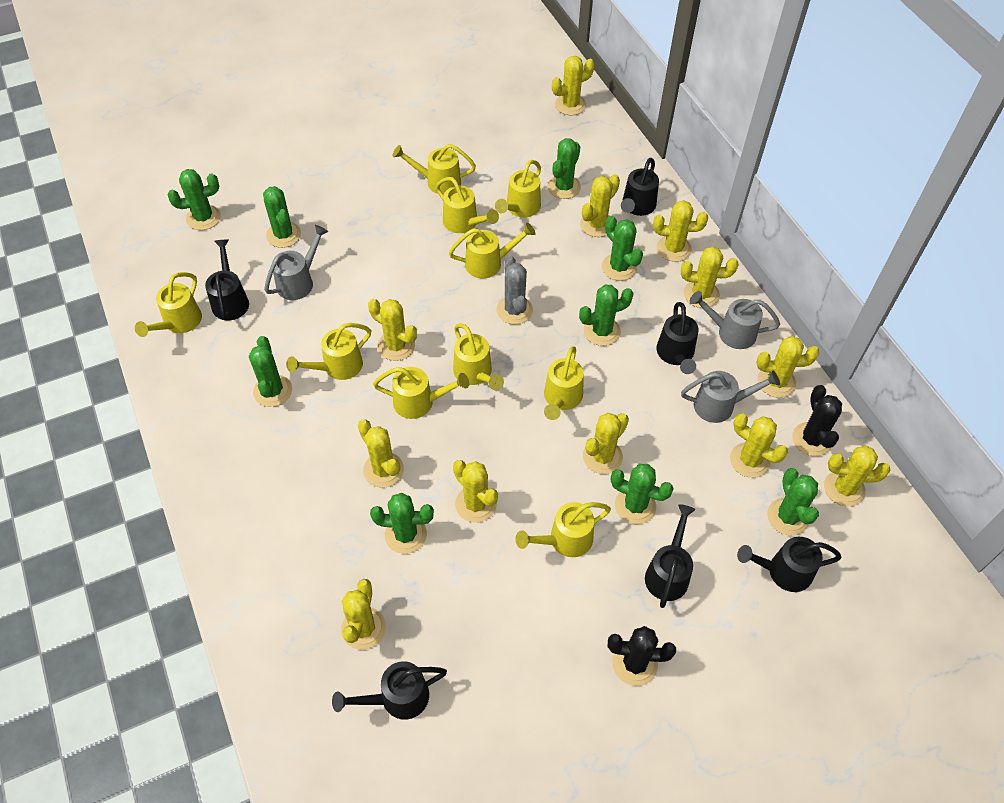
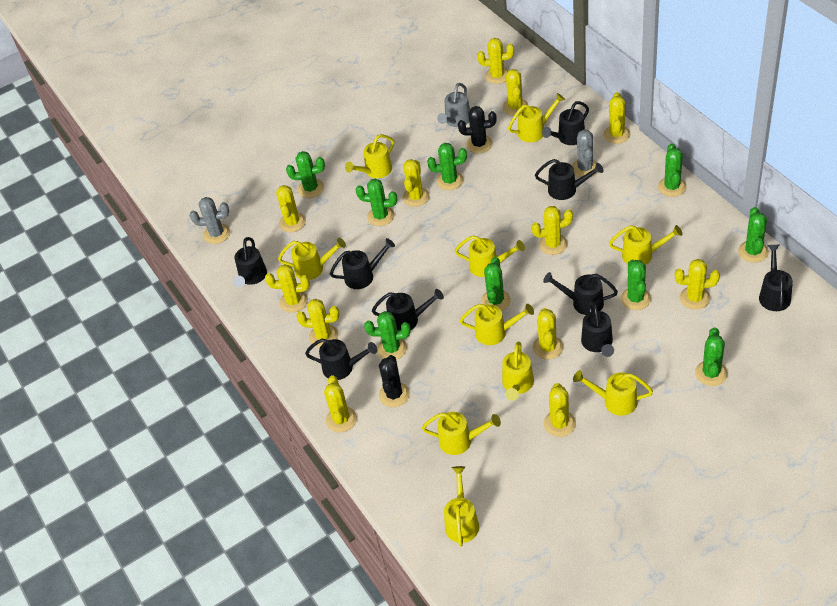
black watering can: [205,239,249,320] [332,661,447,720] [621,158,659,216] [645,504,695,608] [656,302,699,374] [737,537,842,592] = 6 -> [233,237,267,287] [305,339,377,380] [330,238,395,289] [372,289,444,331] [535,159,603,200] [542,101,589,145] [543,272,618,315] [581,301,614,357] [759,245,793,311] = 9
grey cactus: [496,256,533,325] = 1 -> [190,197,230,244] [572,130,597,177] = 2
grey watering can: [264,225,328,300] [681,371,780,423] [690,291,780,349] = 3 -> [437,83,470,127] = 1

